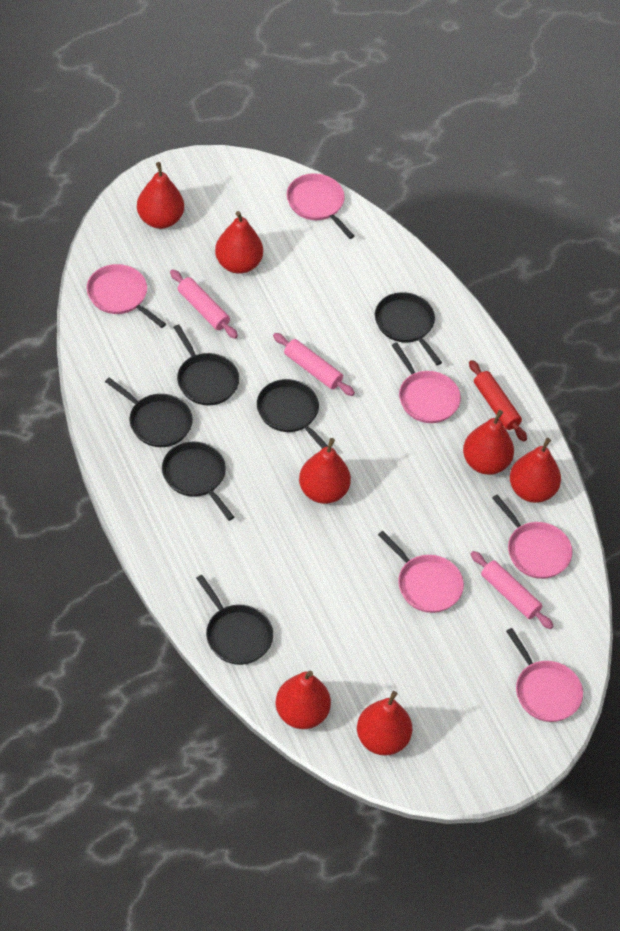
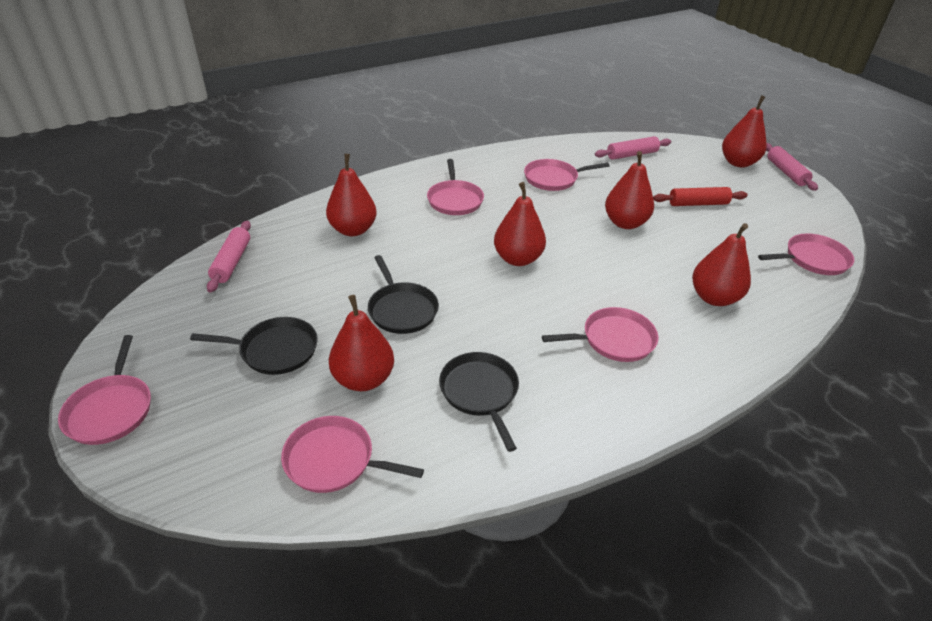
black pan: [105,377,193,447] [162,441,234,521] [173,324,239,405] [196,575,273,665] [257,379,328,449] [375,292,442,365] = 6 -> [190,317,318,375] [368,255,439,334] [439,352,519,452] = 3
red pear: [137,162,184,229] [215,211,263,274] [276,670,331,729] [299,438,351,504] [357,691,412,756] [463,410,514,475] [510,438,561,503] = 7 -> [326,154,377,236] [329,295,394,391] [494,182,546,266] [605,151,654,229] [692,223,751,306] [722,95,767,167] = 6

